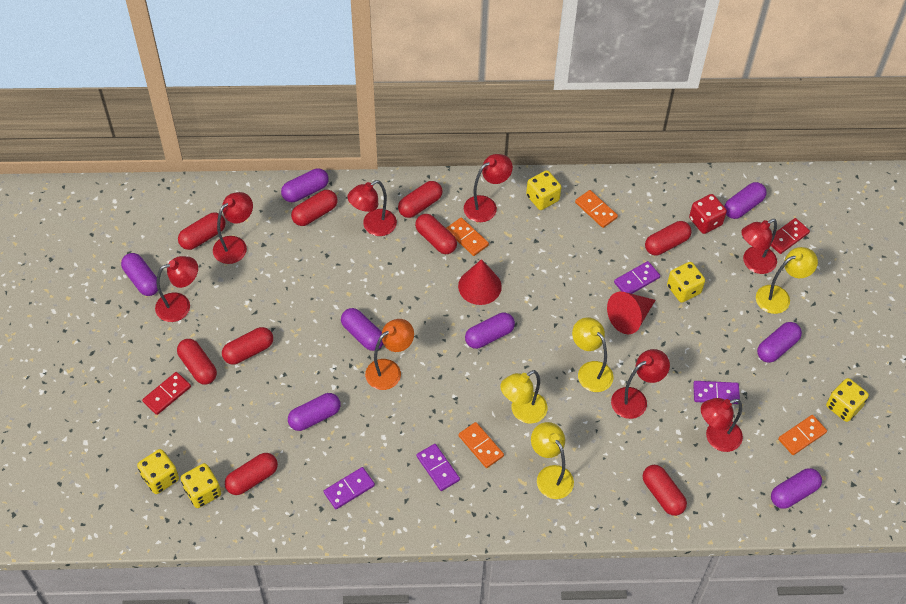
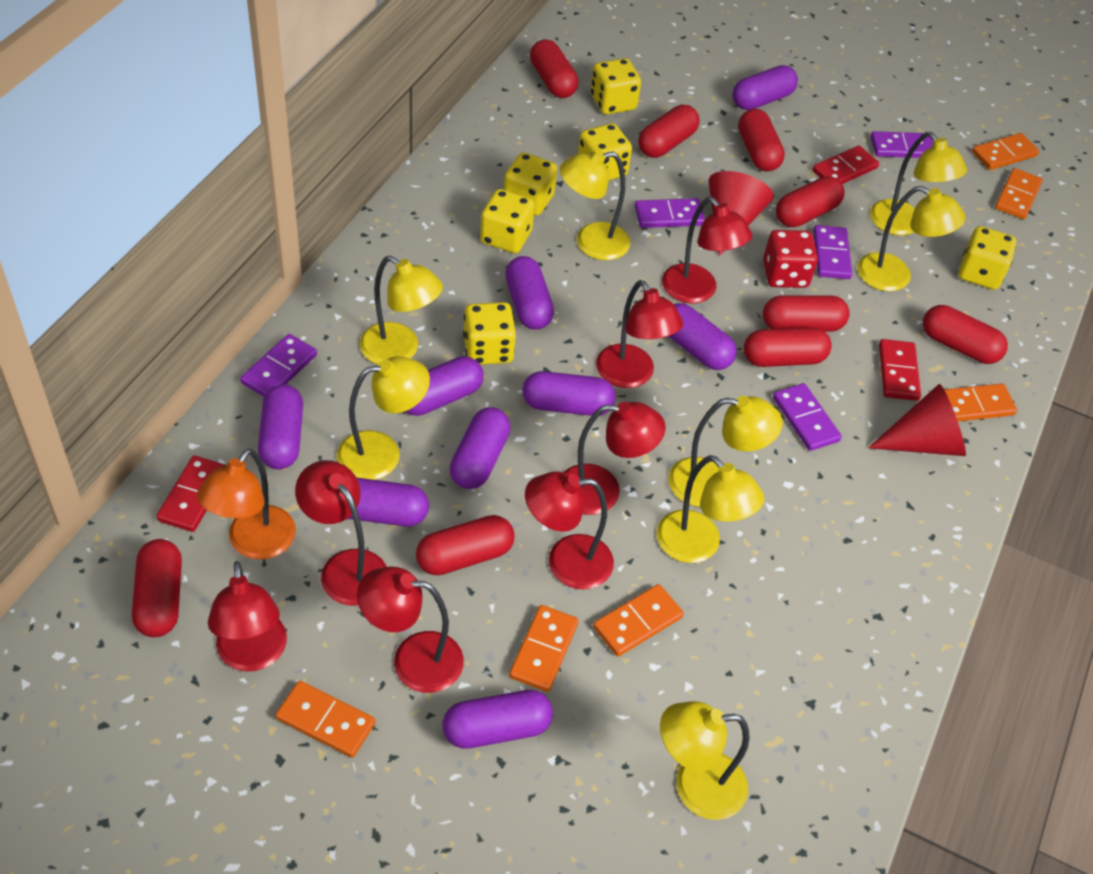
orange domino: [446,218,489,256] [459,422,504,468] [575,190,618,228] [778,415,827,455] = 4 -> [276,681,375,758] [509,605,579,692] [593,584,684,657] [944,384,1017,421] [972,133,1039,170] [995,168,1043,219] = 6
purple capsule: [121,253,158,296] [281,168,329,202] [288,393,341,431] [341,308,383,351] [465,312,515,349] [724,182,767,219] [757,322,802,363] [771,468,822,509] = 8 -> [258,384,303,470] [347,477,429,527] [405,356,484,416] [443,690,553,749] [450,407,511,489] [505,256,554,330] [522,371,615,416] [668,303,737,370] [732,65,798,110] = 9
purple domino: [324,467,375,509] [416,444,460,491] [614,261,660,294] [693,381,740,404] = 4 -> [240,334,317,397] [635,198,705,228] [773,383,842,451] [813,225,853,279] [870,131,933,158] = 5
red domino: [142,372,191,415] [771,218,810,254] = 2 -> [156,456,227,532] [812,146,879,184] [879,339,921,401] = 3
yellow dice: [137,449,179,494] [181,463,221,508] [526,170,561,210] [667,262,705,303] [826,378,869,422] = 5 -> [463,302,516,365] [480,189,535,253] [504,152,557,216] [578,123,632,180] [591,58,641,114] [958,226,1017,290] = 6
yellow lamp: [500,370,548,424] [531,422,574,499] [572,317,614,392] [756,247,818,314] = 4 -> [337,356,430,480] [360,256,443,364] [560,150,630,260] [656,455,764,563] [660,701,750,820] [668,396,783,507] [857,186,965,292] [870,132,967,236] = 8

